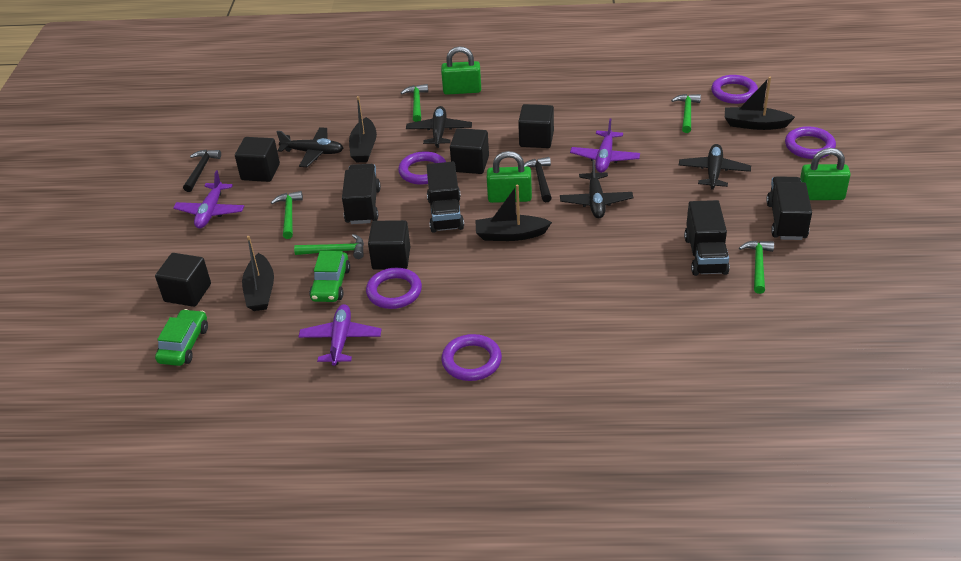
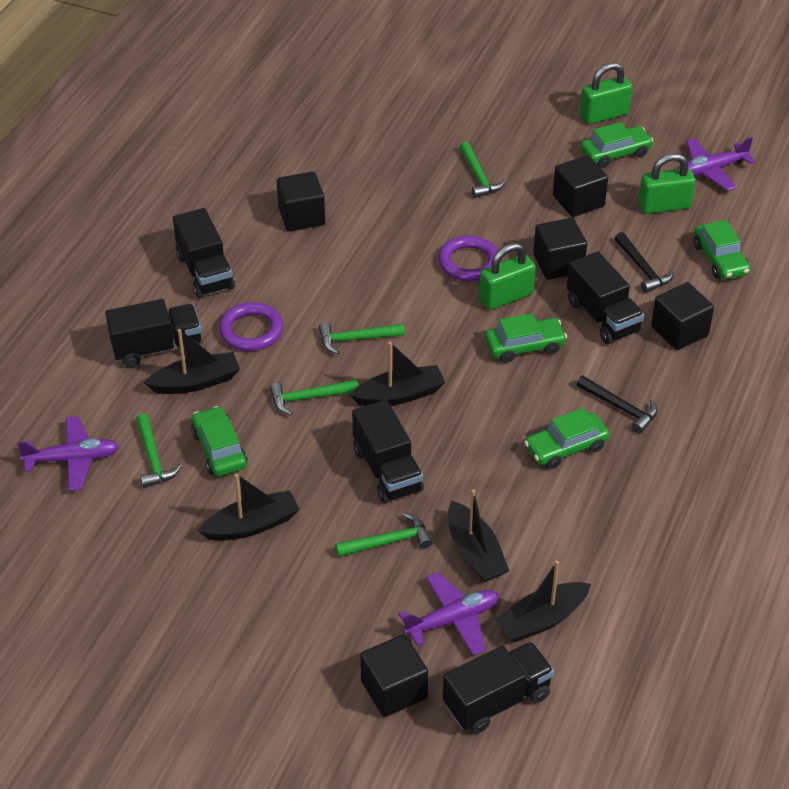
black boat: [242,236,274,311] [349,96,377,162] [475,185,552,241] [725,77,795,130] = 4 -> [144,329,240,394] [198,474,300,541] [350,342,445,406] [448,489,509,582] [494,561,591,642] = 5
black plane: [276,127,343,167] [406,106,472,148] [560,160,633,218] [679,144,751,190] = 4 -> none = 0
black truck: [342,164,381,224] [427,162,464,233] [684,200,730,276] [766,176,812,240] = 4 -> [105,299,201,367] [173,208,235,298] [352,400,424,503] [443,642,554,734] [567,252,644,344] = 5
green car: [155,309,208,366] [309,251,350,302] = 2 -> [191,406,247,476] [485,313,567,363] [524,408,609,469] [581,122,653,168] [693,220,750,280] = 5
purple ring: [366,268,422,309] [398,151,446,185] [441,334,502,381] [711,75,758,104] [785,126,836,159] = 5 -> [219,302,283,351] [438,236,498,281] = 2

